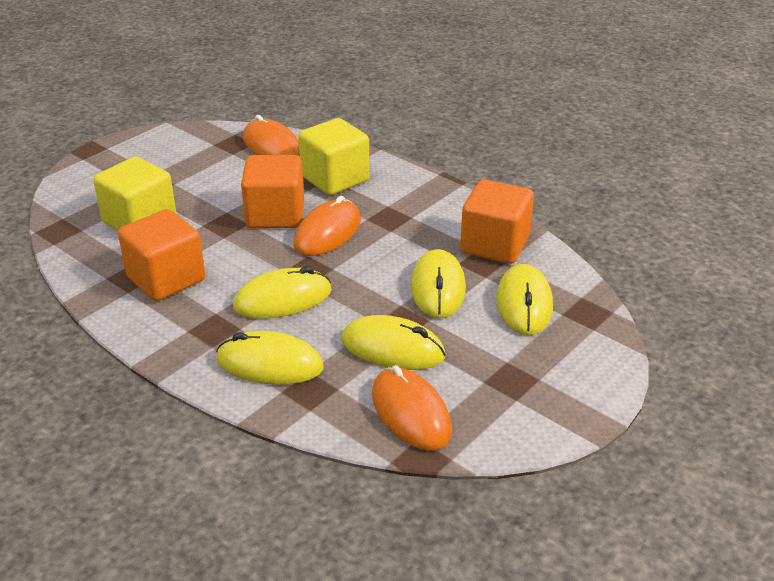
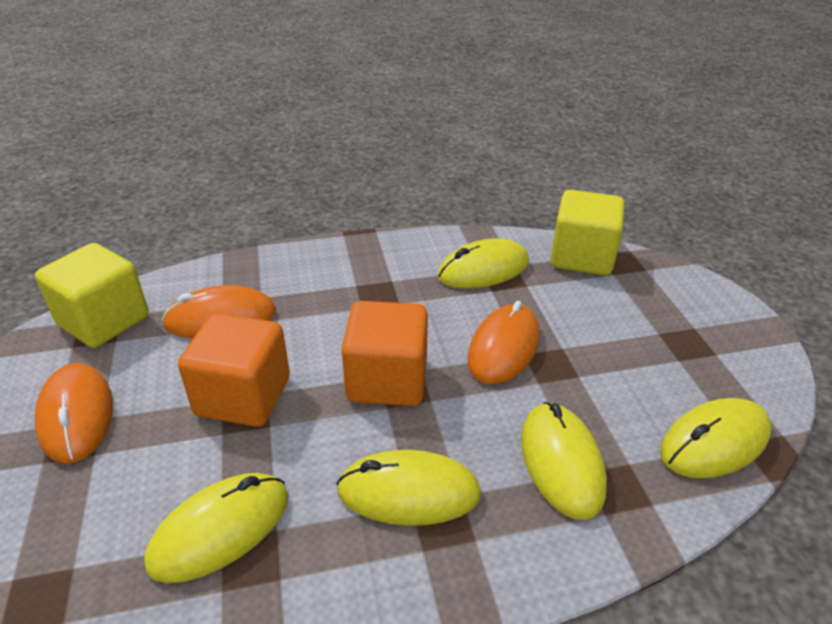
orange cube: [118,209,205,301] [241,155,304,229] [460,180,534,264] = 3 -> [178,313,290,427] [341,301,428,406] = 2

